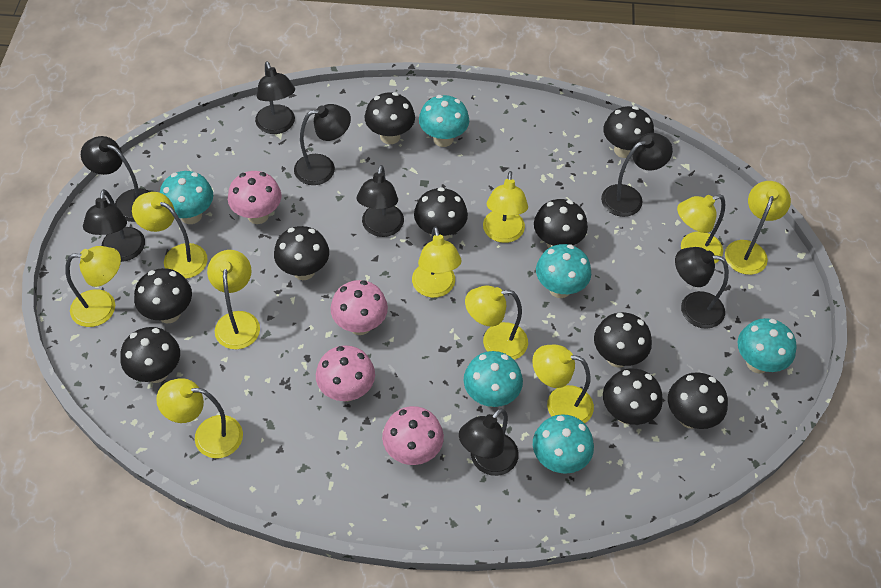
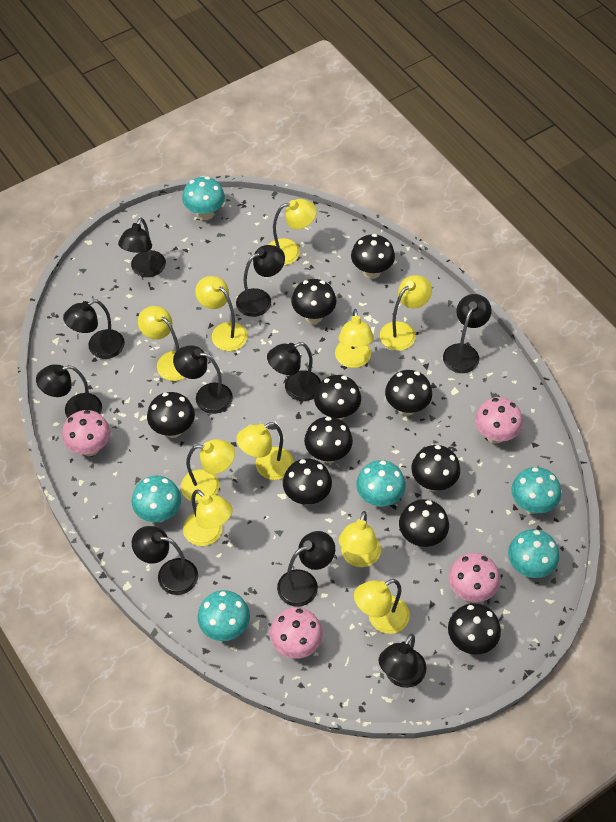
black lamp: [81,136,150,222] [83,189,145,262] [255,61,295,134] [294,104,351,185] [357,165,404,237] [459,408,519,476] [601,133,673,217] [675,247,729,329] = 8 -> [36,364,102,418] [63,300,125,359] [118,217,166,277] [132,526,198,595] [173,345,233,414] [236,245,285,317] [267,342,321,401] [277,531,335,607] [378,634,427,688] [443,294,492,373] = 10

